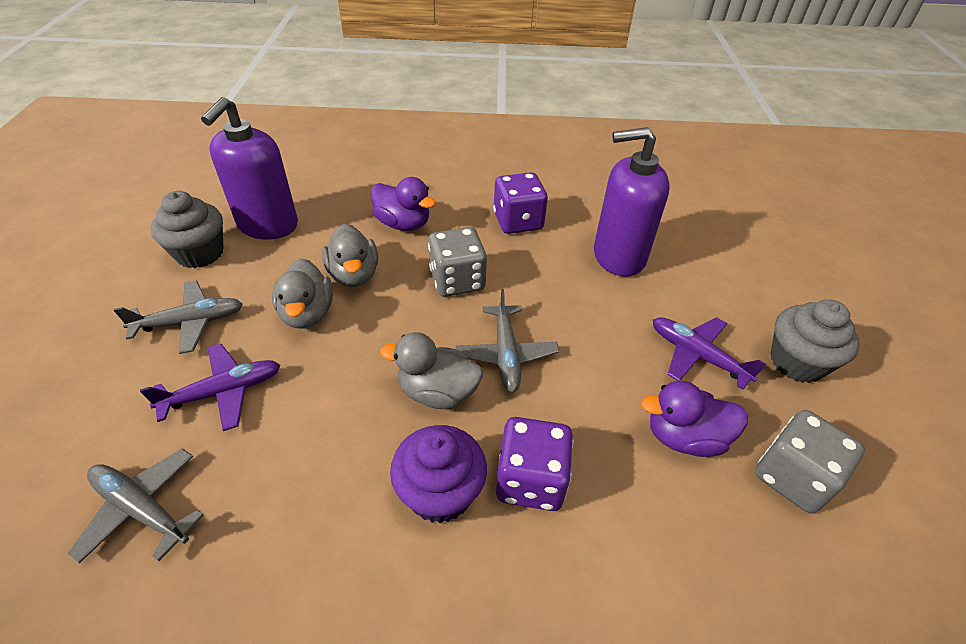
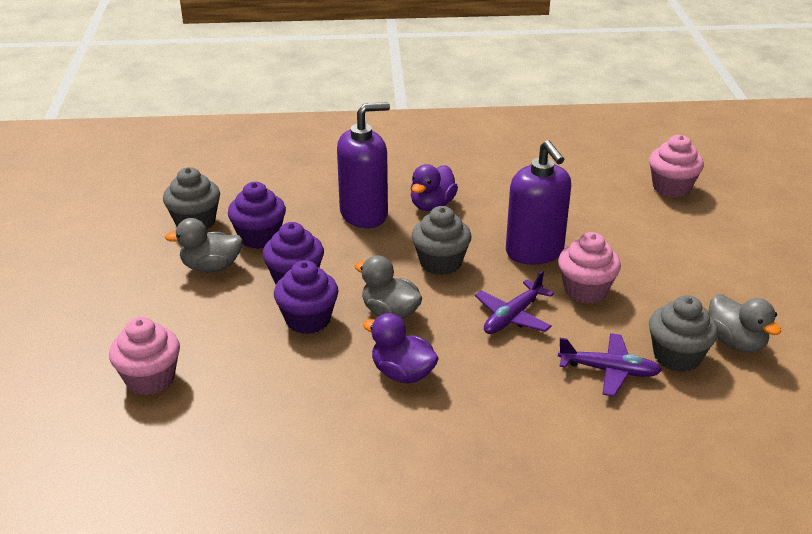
grey cupcake: [151,191,223,268] [771,299,860,383] = 2 -> [163,167,220,230] [412,206,471,275] [649,295,718,372] = 3
grey dice: [428,227,487,297] [755,410,865,514] = 2 -> none = 0
grey plane: [68,448,204,563] [114,280,243,354] [455,289,559,392] = 3 -> none = 0
pink cupcake: none = 0 -> [109,317,180,396] [558,232,621,304] [649,135,704,198] = 3
purple cupcake: [390,425,487,524] = 1 -> [228,182,286,249] [263,222,324,284] [274,260,338,334] = 3
purple dice: [493,172,548,234] [496,417,573,511] = 2 -> none = 0

